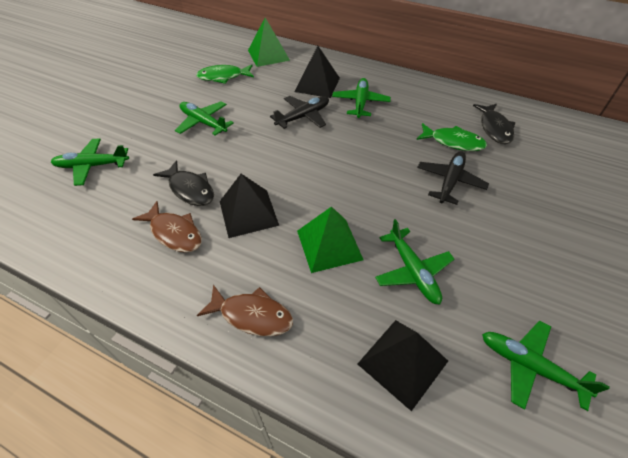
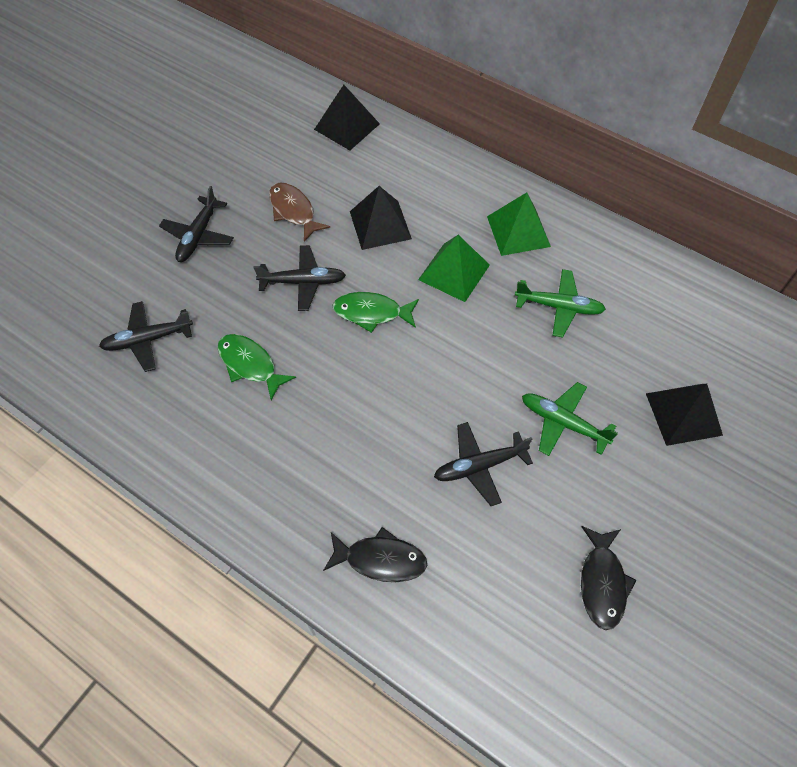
black plane: [270,96,329,129] [417,151,489,205] = 2 -> [99,301,193,372] [159,186,234,262] [253,245,346,311] [434,422,533,506] = 4
brown fish: [132,201,202,253] [197,285,293,336] = 2 -> [269,183,330,242] = 1
green plane: [51,138,129,186] [175,101,234,136] [332,78,391,118] [375,219,454,305] [482,321,610,411] = 5 -> [515,269,606,338] [522,382,618,456] = 2

